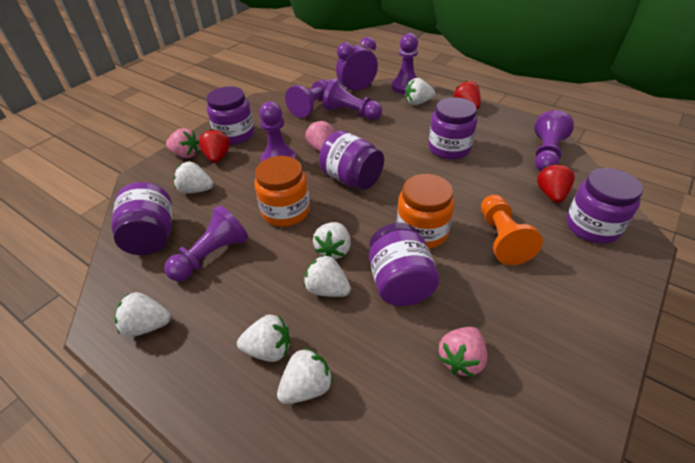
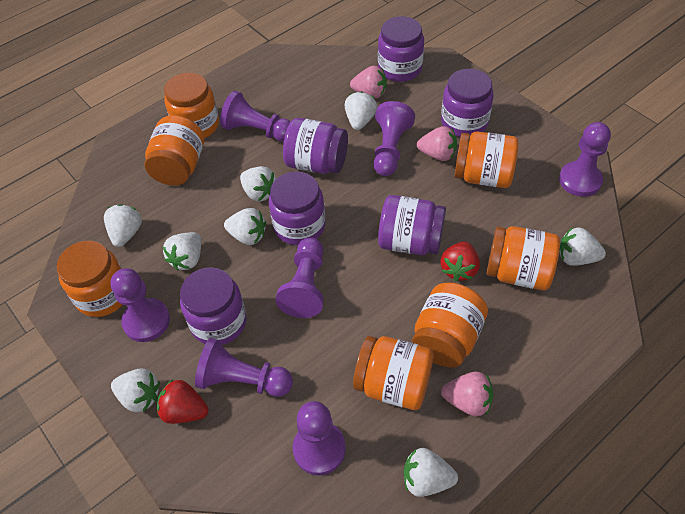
orange jar: [254,156,310,227] [397,174,454,249] = 2 -> [57,241,122,317] [145,115,204,186] [164,73,219,138] [353,336,434,410] [412,283,488,367] [454,131,519,188] [487,226,560,290] = 7
orange pawn: [481,195,543,265] = 1 -> none = 0
purple clock: [336,37,378,91] = 1 -> none = 0
purple pawn: [164,206,248,281] [259,101,297,162] [285,79,330,118] [323,78,382,120] [392,33,418,94] [534,110,574,171] = 6 -> [110,268,170,342] [195,338,293,397] [220,91,291,142] [275,237,324,318] [293,401,346,475] [373,101,415,176] [559,122,611,197] = 7
red strawberry: [199,129,230,163] [453,80,481,109] [537,163,575,203] = 3 -> [157,379,209,424] [441,241,480,282] = 2
white strawberry: [115,292,171,337] [174,162,213,194] [237,314,290,362] [277,347,333,404] [304,255,351,297] [313,222,351,259] [405,78,435,105] = 7 -> [104,204,142,247] [111,369,160,412] [163,232,201,270] [224,208,266,245] [240,166,276,202] [345,91,377,130] [404,448,458,497] [559,227,606,266] = 8

